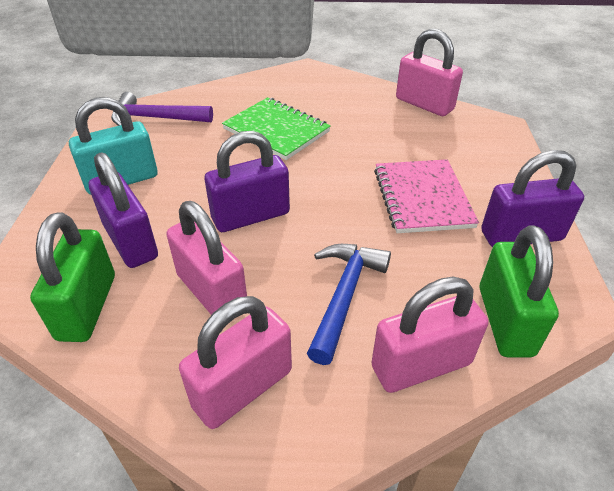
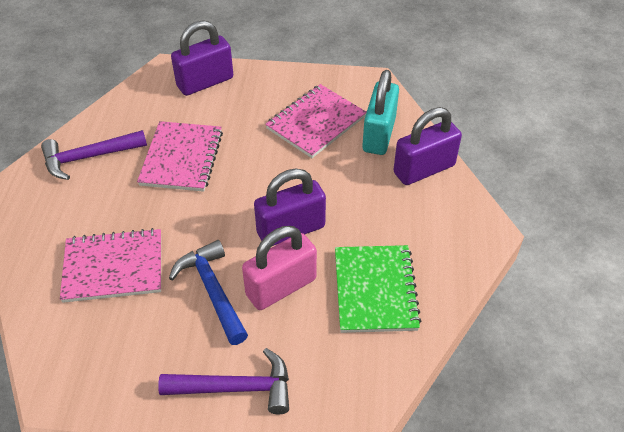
green padlock: [30,212,115,342] [480,225,559,358] = 2 -> none = 0
pink notebook: [374,159,479,233] = 1 -> [60,228,161,303] [137,121,223,192] [265,84,367,158] = 3
pink padlock: [166,201,247,315] [179,296,292,429] [371,277,488,393] [396,28,463,116] = 4 -> [242,226,317,310] = 1
purple hammer: [111,92,213,126] = 1 -> [41,130,147,180] [158,348,289,414] = 2

